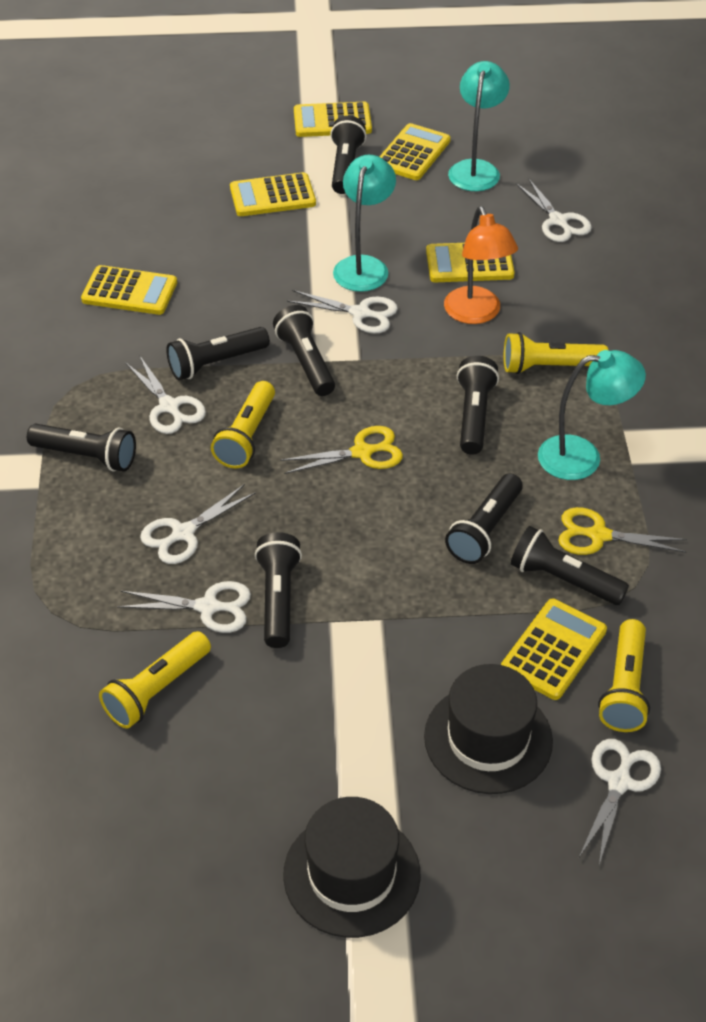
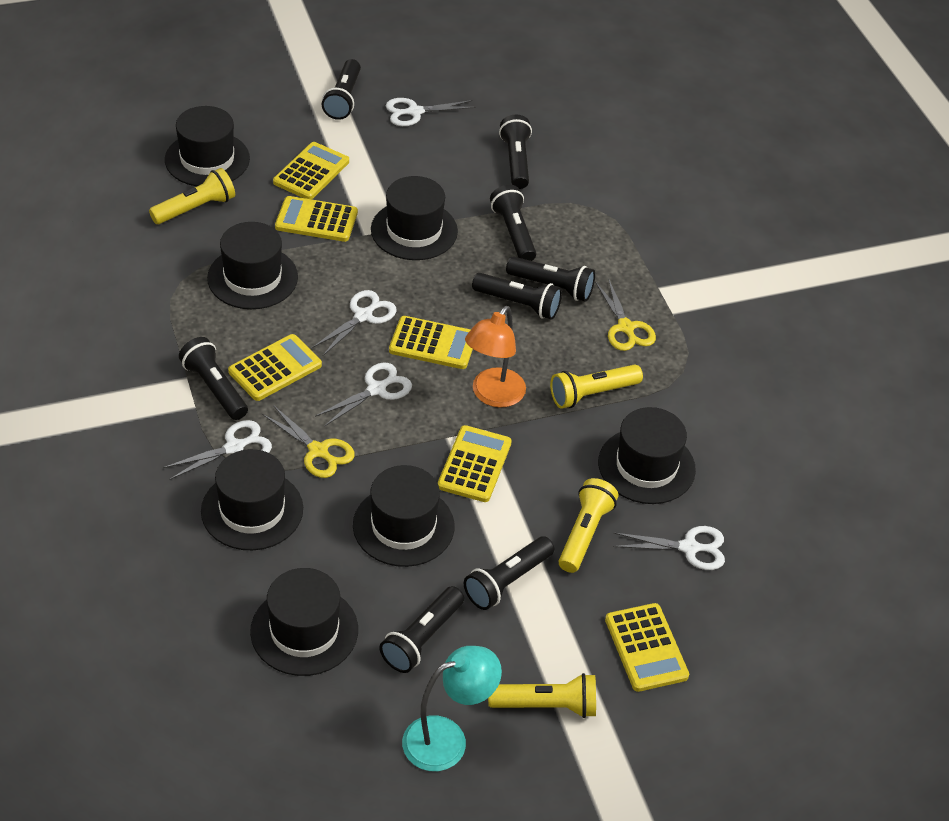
black hat: [283,797,421,938] [424,664,553,794] = 2 -> [165,106,250,186] [201,449,303,550] [207,222,298,309] [250,568,358,676] [353,465,455,567] [371,176,458,260] [598,407,696,504] = 7
turquoise lamp: [333,155,396,292] [448,61,510,191] [538,350,646,480] = 3 -> [402,646,502,771] = 1
white scissors: [117,581,251,633] [125,355,206,434] [140,484,256,564] [287,290,398,333] [516,178,592,242] [579,739,661,865] = 6 -> [163,420,272,480] [312,290,397,356] [315,362,412,427] [386,98,476,126] [613,526,725,570] = 5

